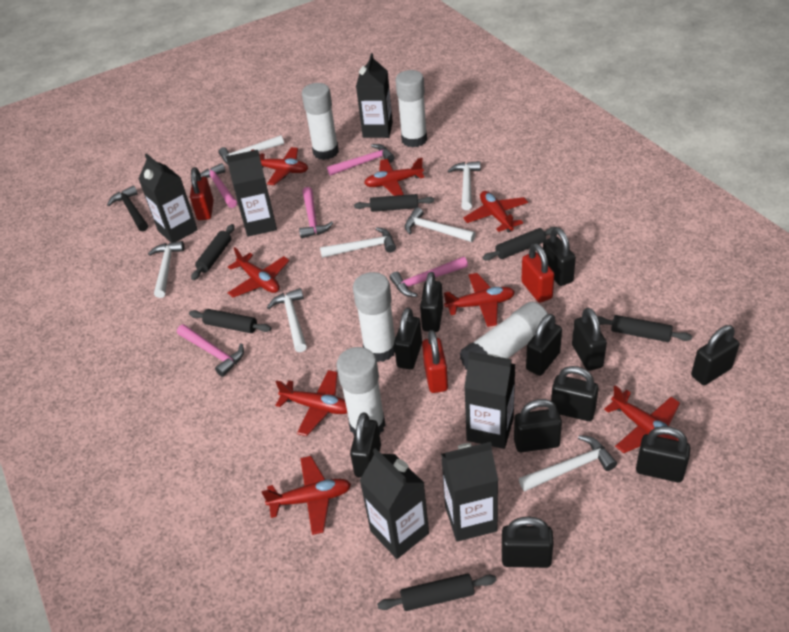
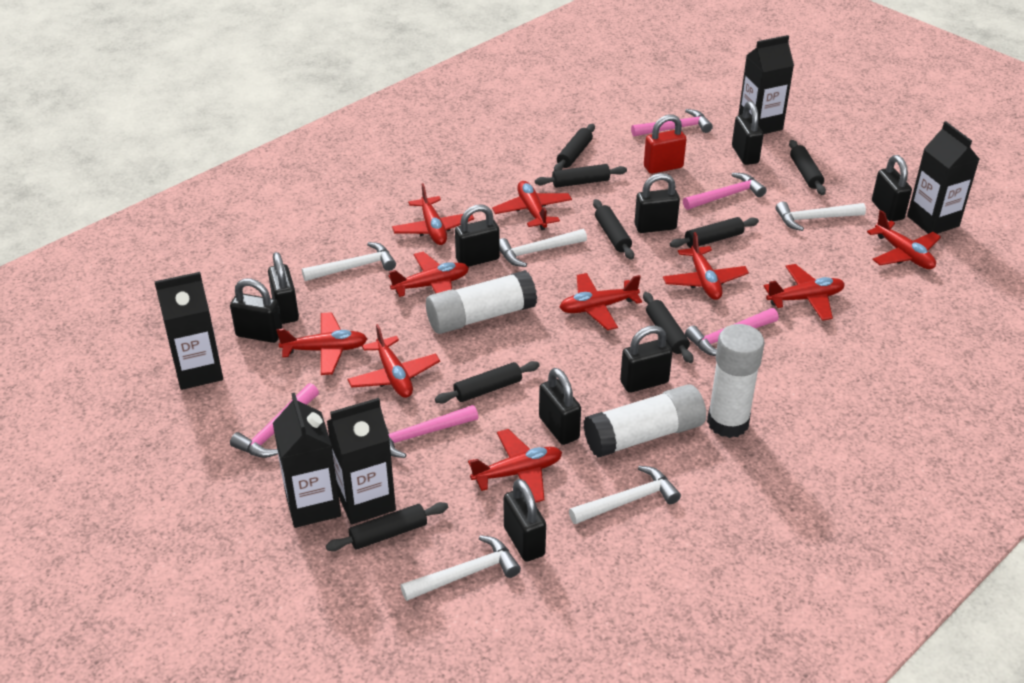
black carton: [138,153,198,243] [226,150,277,237] [356,53,393,138] [359,448,429,559] [441,442,498,542] [464,351,515,449] = 6 -> [154,272,223,390] [273,393,341,528] [327,398,396,524] [738,35,794,134] [907,122,979,234] = 5
black hammer: [107,185,148,231] = 1 -> none = 0
black padlock: [350,412,381,478] [394,307,422,369] [420,272,443,332] [502,517,554,568] [514,399,562,452] [526,314,562,376] [543,227,576,286] [551,366,599,421] [572,307,607,371] [636,426,691,483] [691,325,739,385] = 11 -> [230,279,283,343] [268,252,299,324] [455,204,500,267] [504,479,546,562] [539,368,581,445] [620,325,672,393] [635,173,680,233] [732,101,763,165] [872,155,912,221] = 9
black rolling pin: [189,309,271,333] [191,224,235,280] [354,194,434,212] [377,573,497,611] [483,227,555,261] [597,315,692,342] = 6 -> [326,502,448,551] [435,361,540,403] [535,164,627,188] [554,124,595,171] [593,199,634,260] [643,292,693,363] [670,217,759,248] [789,140,826,195] = 8
red padlock: [190,167,214,220] [422,330,448,393] [521,243,554,303] = 3 -> [644,115,686,174] = 1
red plane: [228,247,289,297] [251,147,308,185] [262,456,351,535] [275,370,347,436] [364,158,424,196] [444,273,515,327] [463,191,528,233] [604,385,680,453] = 8 -> [276,312,367,375] [348,324,440,398] [388,252,469,297] [392,183,474,245] [468,429,562,503] [492,181,572,230] [559,273,642,330] [663,232,749,300] [764,264,845,321] [867,210,941,269] = 10
white glue stick: [302,83,339,160] [336,347,385,435] [353,272,395,362] [396,70,427,148] [460,302,548,370] = 5 -> [426,270,537,334] [584,384,706,457] [707,324,765,438] = 3
white hammer: [148,241,185,298] [219,135,284,164] [267,288,307,352] [320,227,396,258] [405,207,476,242] [448,161,481,210] [519,435,617,491] = 7 -> [302,242,396,281] [401,535,521,601] [499,229,587,267] [569,466,681,524] [776,202,866,231] = 5

